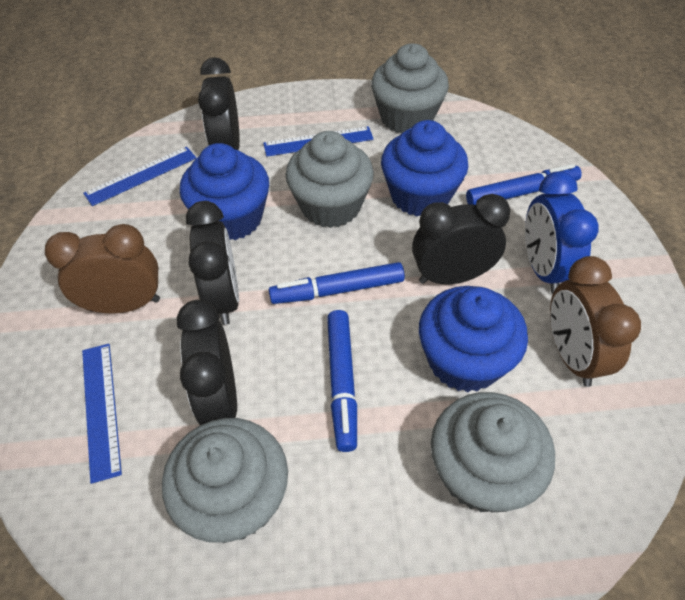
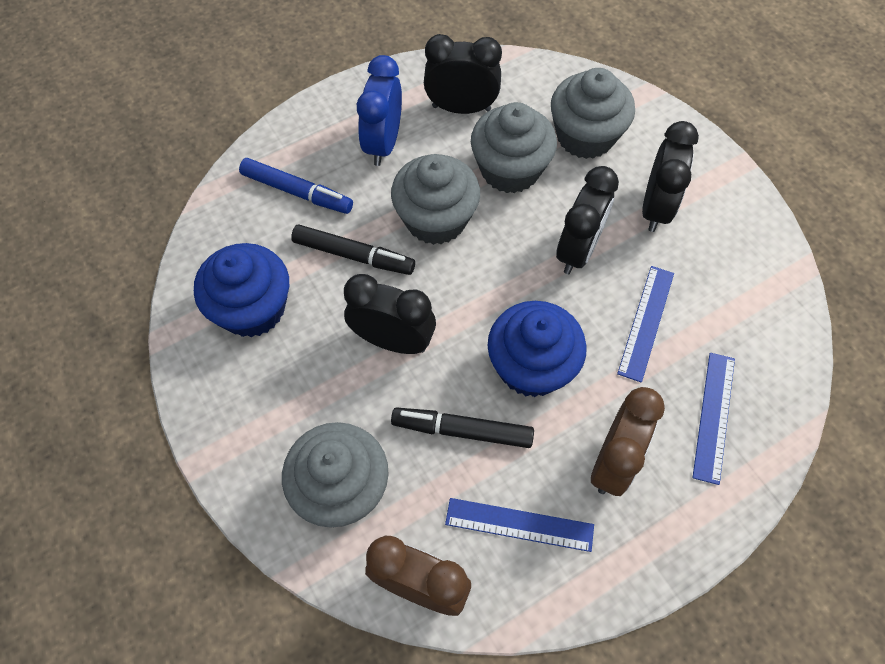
black marker: none = 0 -> [291,225,415,275] [391,407,534,448] = 2
blue cupcake: [180,143,269,240] [381,120,468,217] [419,286,528,392] = 3 -> [194,243,289,337] [488,301,587,397] = 2
blue marker: [269,262,405,304] [327,310,357,452] [466,164,582,205] = 3 -> [239,158,353,214] = 1

